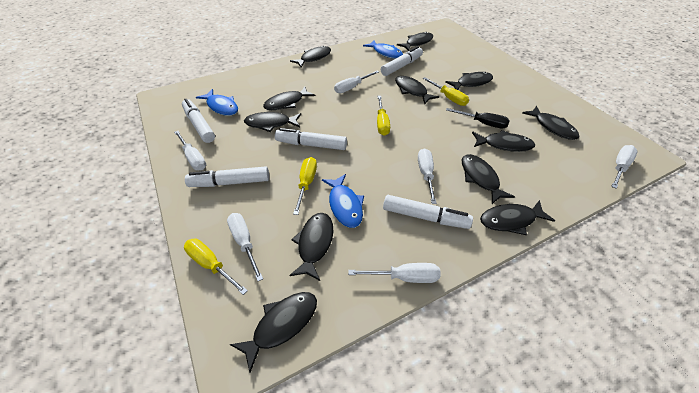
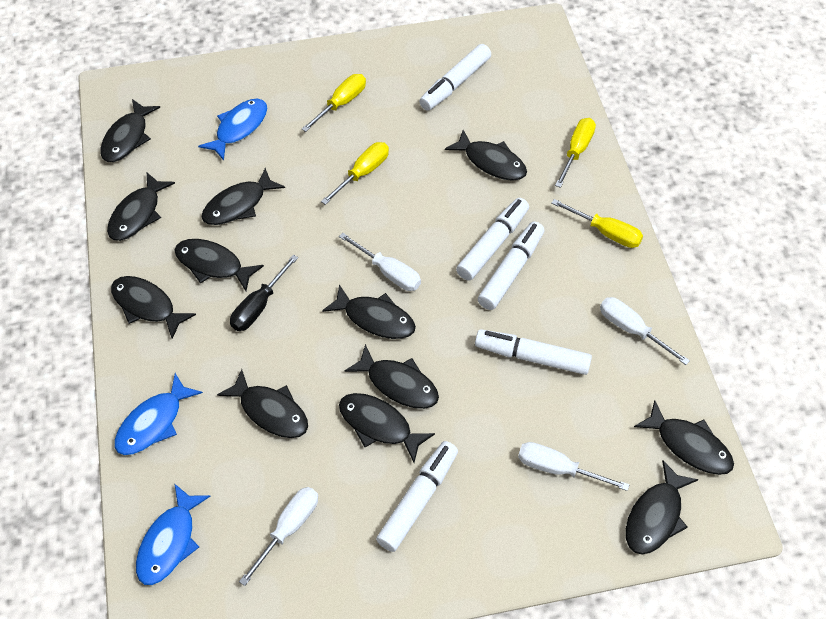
white screwdriver: [174,131,206,170] [227,213,263,281] [334,71,379,93] [348,263,441,283] [418,148,437,204] [611,145,638,189] = 6 -> [239,487,318,586] [339,233,421,291] [518,442,630,491] [600,297,690,365] = 4

